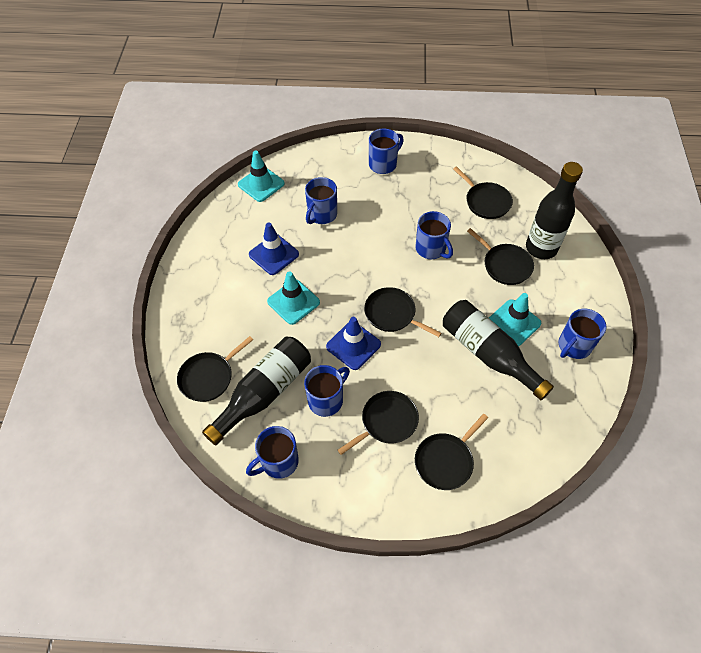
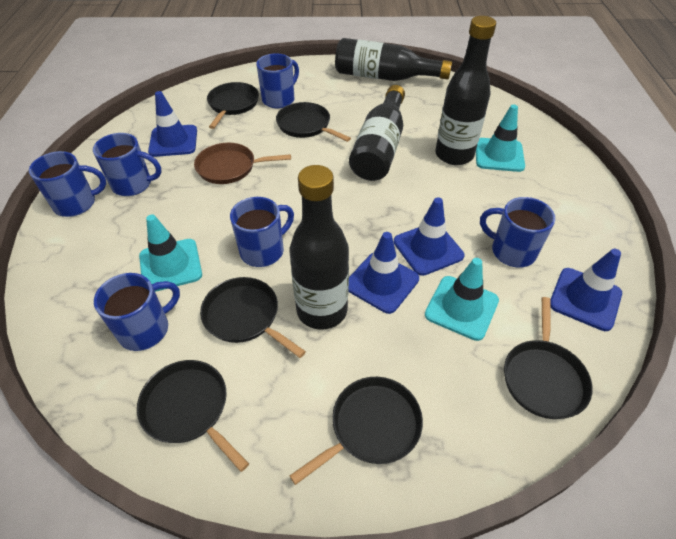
black bottle: [202,337,311,445] [443,300,554,400] [526,162,583,259] = 3 -> [290,165,349,330] [335,38,452,81] [349,85,405,181] [435,16,496,165] = 4
blue traffic cone: [249,222,299,275] [326,317,381,370] = 2 -> [148,91,197,157] [349,232,419,314] [394,197,464,276] [551,249,622,331] = 4
brown pan: none = 0 -> [194,143,291,184] = 1

